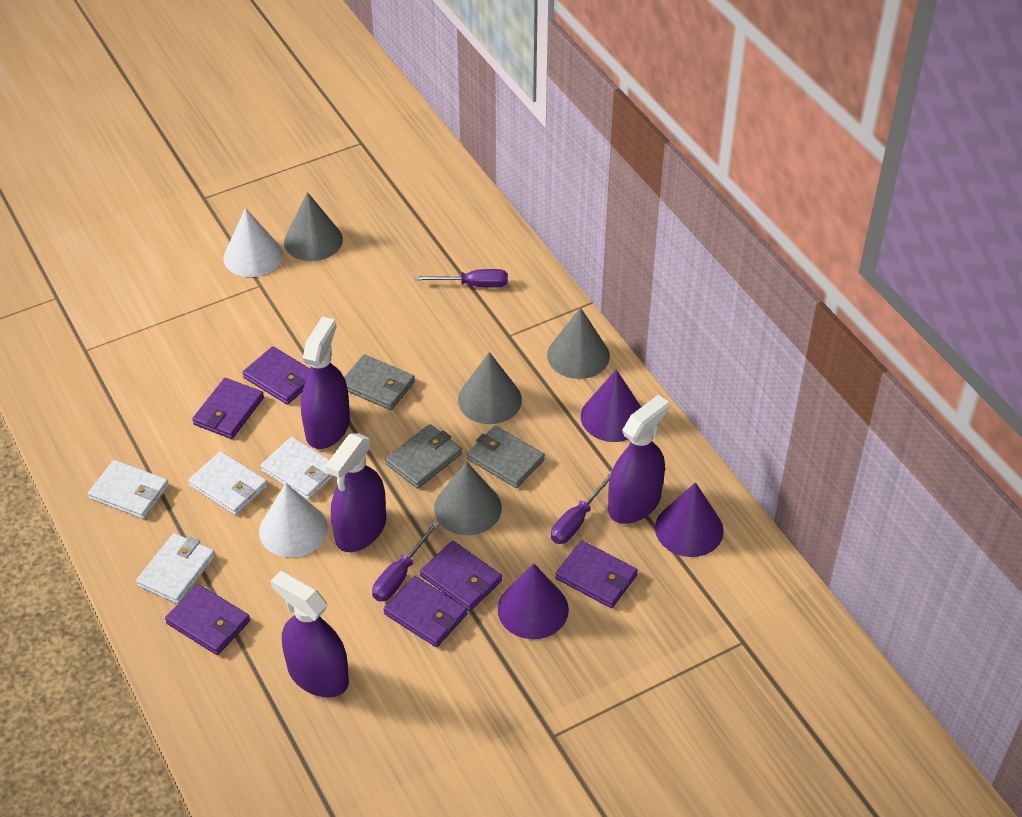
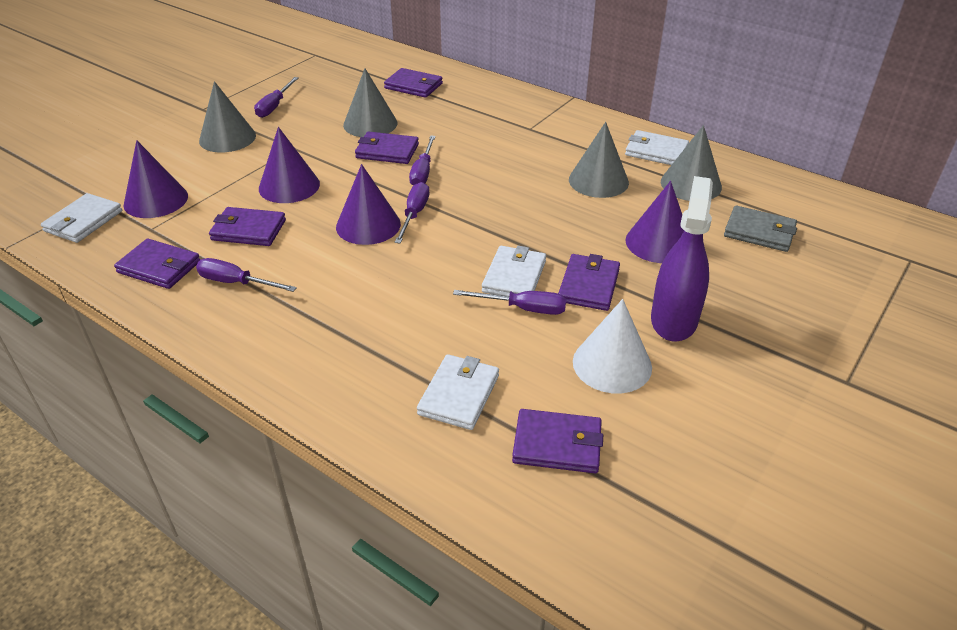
grey wallet: [344,354,415,410] [385,424,462,489] [467,426,545,488] = 3 -> [724,205,797,252] = 1
purple cone: [498,564,569,639] [581,369,641,442] [655,482,724,557] = 3 -> [124,140,188,218] [259,127,320,203] [336,164,401,245] [625,181,684,263] = 4
purple screwdriver: [372,521,439,602] [414,269,508,287] [551,471,612,544] = 3 -> [196,258,297,292] [254,77,299,118] [395,182,430,244] [409,136,436,186] [453,290,566,315] = 5
purple spray bottle: [271,571,349,697] [301,316,350,449] [326,433,386,552] [608,395,669,524] = 4 -> [651,176,713,342] = 1
white cone: [223,208,283,277] [259,483,328,558] = 2 -> [573,299,652,394] = 1

